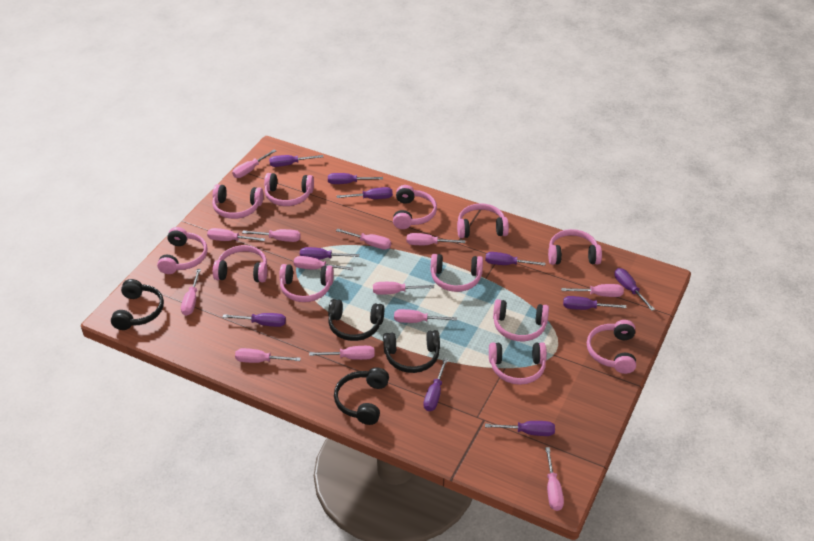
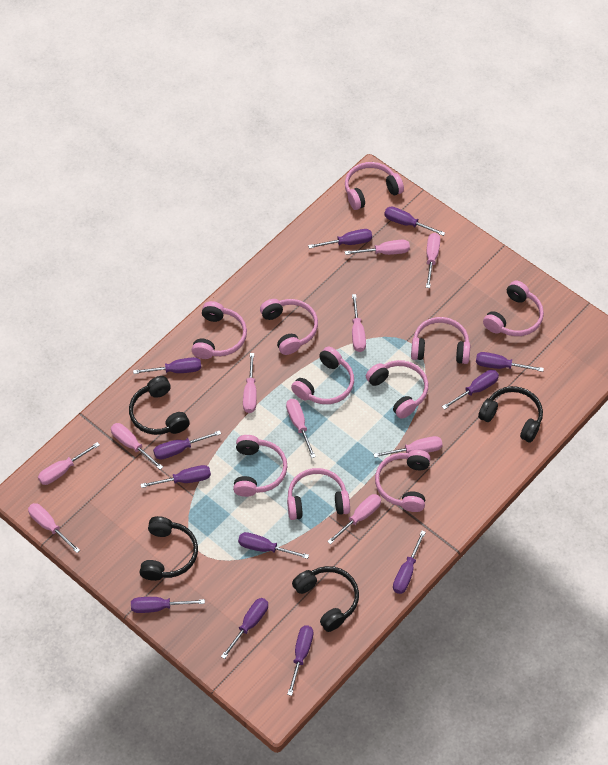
pink headphones: [157,227,208,274] [212,184,264,219] [213,245,267,282] [264,173,314,206] [279,264,334,302] [393,185,437,229] [430,254,483,292] [457,203,509,238] [489,342,547,385] [493,299,549,341] [548,229,602,265] [587,320,636,374] = 12 -> [192,301,247,359] [233,435,287,497] [260,299,318,355] [287,468,350,520] [291,347,354,404] [345,162,404,210] [366,360,428,419] [375,450,431,512] [411,317,470,364] [483,281,544,336] = 10
pink screwdriver: [181,269,201,316] [207,228,265,241] [232,149,276,178] [235,348,301,363] [242,229,301,242] [294,256,353,270] [309,346,375,360] [336,229,391,250] [373,282,434,295] [394,309,457,323] [407,233,465,245] [545,447,564,511] [561,284,624,297] = 13 -> [28,503,80,553] [38,442,100,485] [111,423,163,470] [243,353,257,413] [286,399,316,458] [327,494,381,544] [345,240,410,255] [352,294,366,352] [373,436,443,458] [426,233,440,288] = 10
purple screwdriver: [223,313,286,327] [269,155,323,167] [300,247,359,260] [328,173,383,184] [336,187,393,199] [423,358,448,411] [485,252,545,266] [485,421,555,436] [563,296,626,310] [614,268,655,311] = 10 -> [131,597,205,613] [133,357,201,374] [140,465,211,488] [153,430,221,460] [221,598,268,659] [238,532,309,559] [287,626,313,696] [308,229,372,249] [384,207,445,236] [393,531,426,594] [442,370,499,410] [476,352,544,372] = 12

